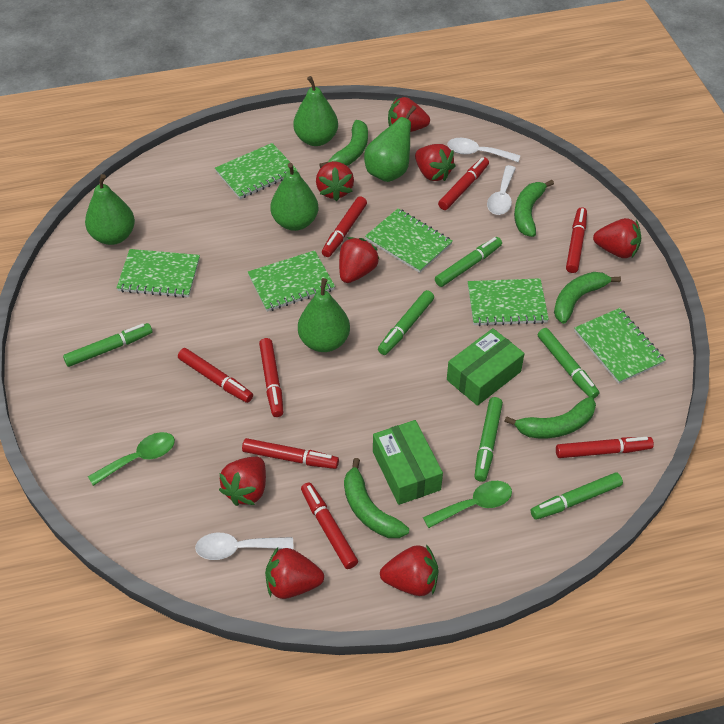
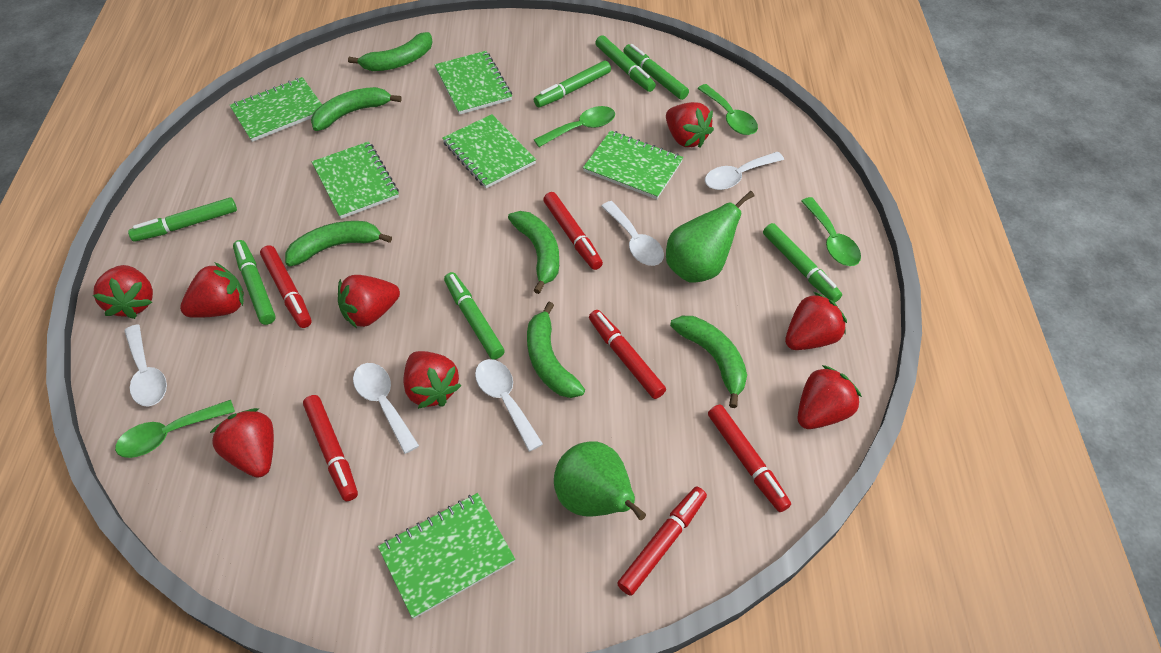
green banana: [319,120,368,168] [344,458,409,538] [504,397,596,438] [514,180,554,237] [554,272,621,324] = 5 -> [285,221,392,266] [311,87,402,131] [348,32,433,71] [508,211,559,294] [527,302,585,398] [670,316,747,408] = 6
green box: [373,420,443,505] [447,328,525,406] = 2 -> none = 0
green marker: [63,323,152,367] [378,290,434,355] [435,237,502,287] [475,397,503,482] [531,473,623,520] [538,328,599,398] = 6 -> [128,197,237,242] [233,240,276,325] [444,272,505,360] [534,61,611,107] [595,35,656,92] [623,44,689,100] [763,223,842,302] = 7
green pear: [85,174,135,245] [270,163,318,231] [293,76,338,146] [298,278,350,352] [364,105,416,182] = 5 -> [554,441,646,520] [666,191,754,283] = 2
green spoon: [88,432,175,486] [423,481,512,528] = 2 -> [115,400,235,458] [534,106,615,147] [697,84,758,135] [801,197,861,266] = 4
red marker: [178,348,253,403] [242,438,339,469] [259,338,283,417] [301,482,358,569] [322,196,367,257] [438,157,489,210] [556,437,654,458] [566,207,587,273] = 8 -> [260,245,312,328] [303,395,358,501] [543,192,603,270] [589,310,666,399] [617,487,707,596] [708,405,791,512] = 6
white spoon: [195,533,293,560] [447,138,520,162] [487,165,516,215] = 3 -> [124,324,167,406] [353,363,419,454] [475,359,543,452] [601,201,664,266] [705,152,784,190] = 5

